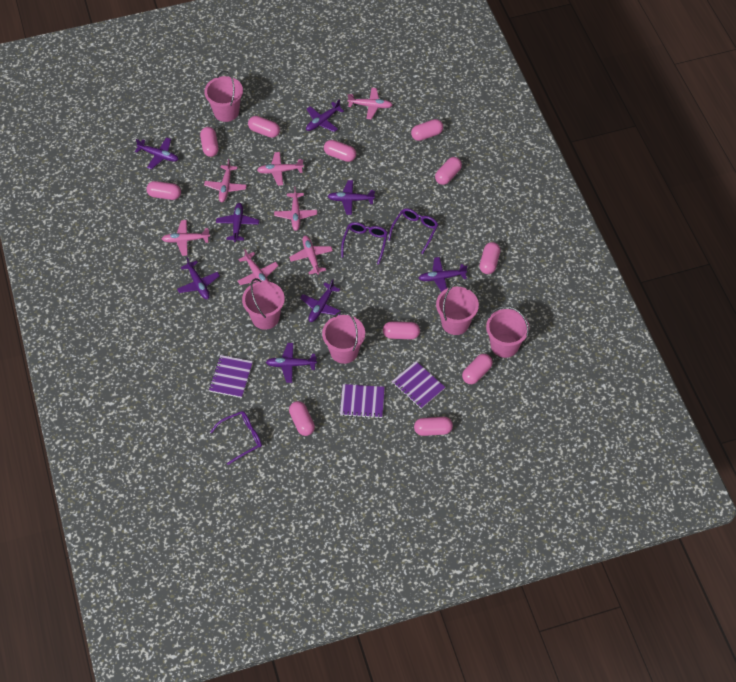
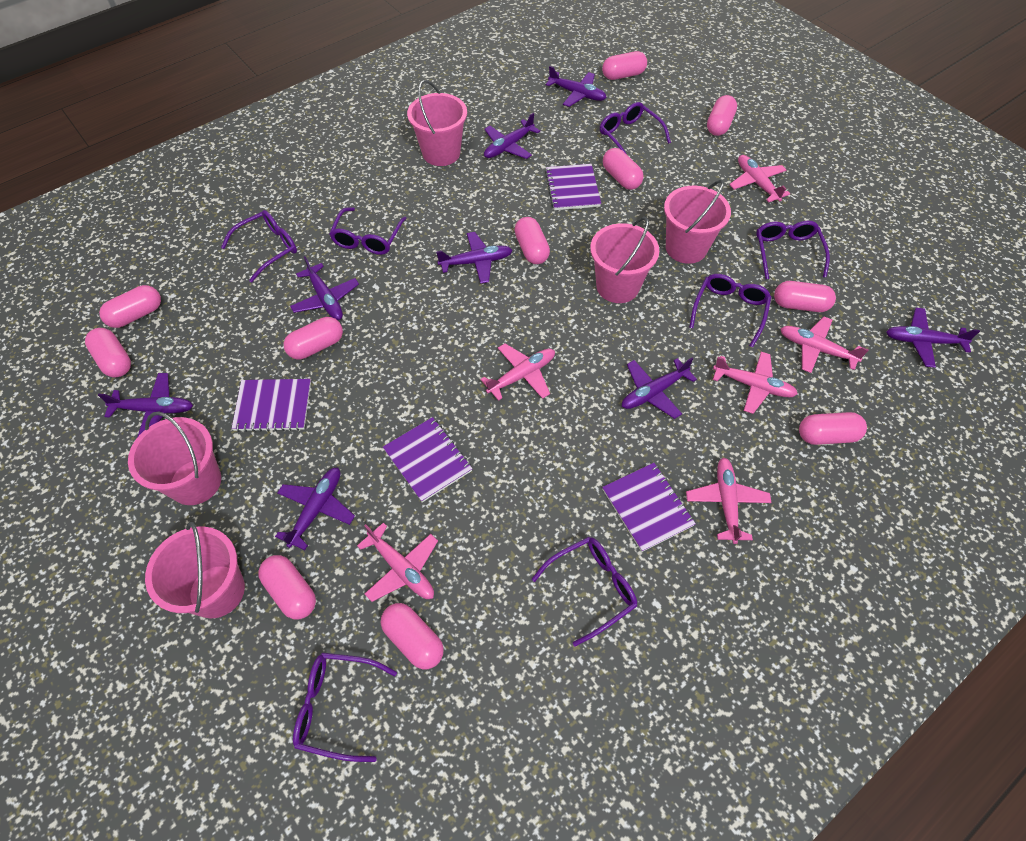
pink plane: [162,220,210,256] [204,159,247,202] [238,249,279,285] [257,152,304,186] [274,186,317,231] [289,236,333,275] [348,88,392,119] = 7 -> [357,523,438,602] [481,343,555,401] [686,457,772,544] [713,352,798,414] [729,155,790,202] [780,317,869,373] = 6
purple glasses: [210,411,262,465] [341,222,388,265] [388,208,438,254] = 3 -> [221,210,297,283] [293,653,397,762] [329,207,407,255] [532,537,637,646] [600,102,671,153] [689,274,771,348] [756,221,830,279] = 7
purple notebook: [209,355,253,398] [340,384,385,419] [392,361,446,409] = 3 -> [232,379,311,432] [383,417,473,502] [545,164,601,210] [602,463,696,552] = 4

